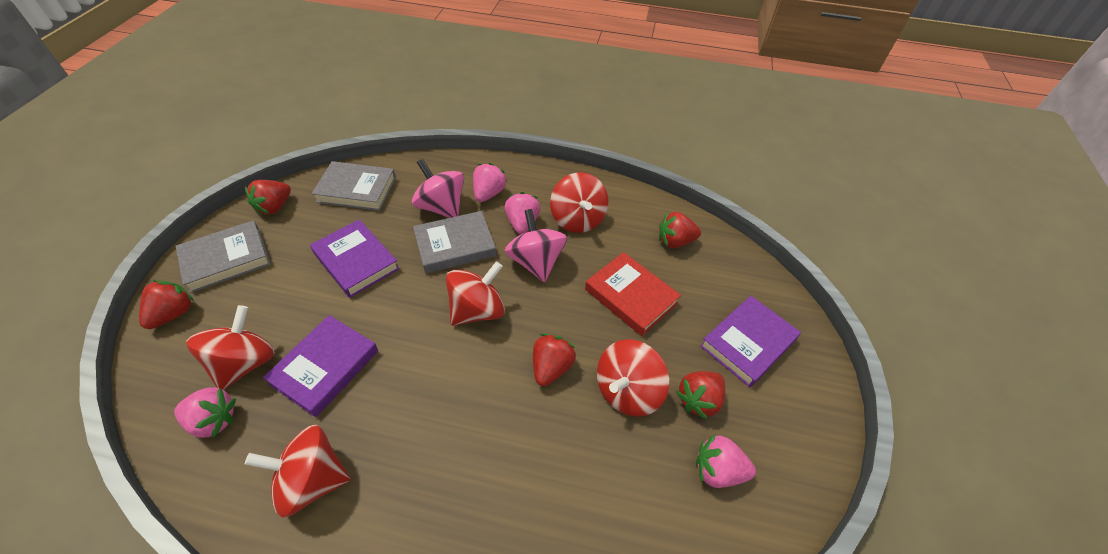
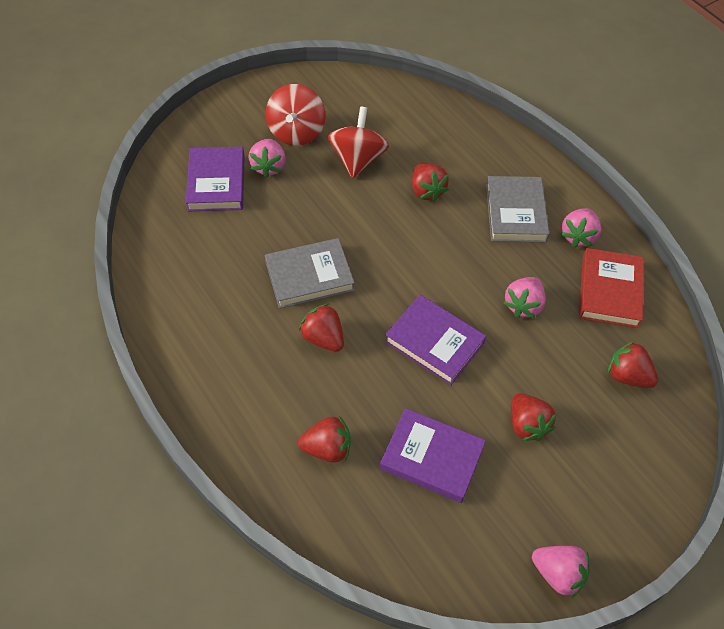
grey book: [176,220,271,293] [312,161,396,211] [413,211,496,274] = 3 -> [265,238,354,309] [486,176,549,242] = 2
pink spinning top: [411,159,464,218] [505,209,568,283] = 2 -> none = 0
red spinning top: [186,305,275,390] [245,425,350,518] [446,261,505,326] [550,172,608,233] [597,339,669,417] = 5 -> [266,84,325,146] [328,106,389,179] = 2

